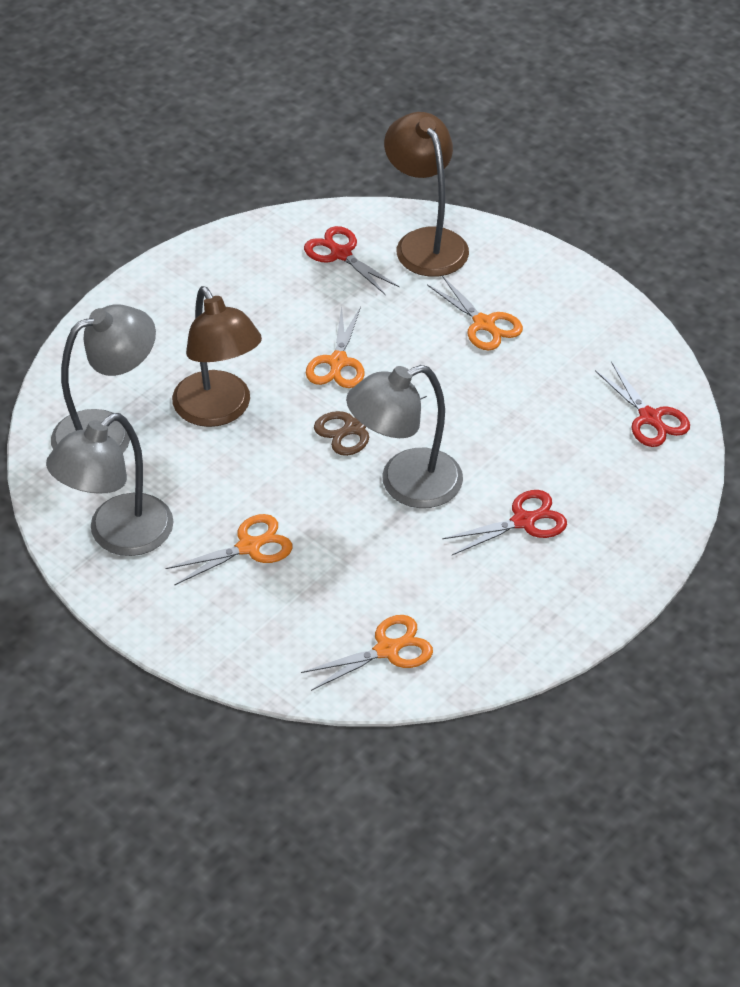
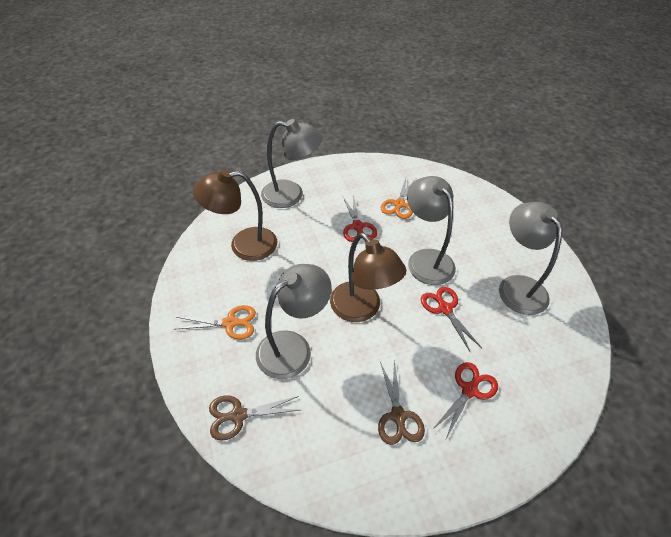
brown scissors: [314,396,427,456] = 1 -> [209,396,299,441] [378,359,425,445] = 2
grey lamp: [46,413,173,556] [51,305,156,453] [346,365,463,508] = 3 -> [256,264,332,379] [261,119,323,208] [407,176,456,285] [499,202,562,315] = 4
orange scissors: [165,514,293,585] [301,615,433,691] [306,306,365,388] [427,276,523,350] = 4 -> [174,305,256,340] [381,178,416,219] = 2

